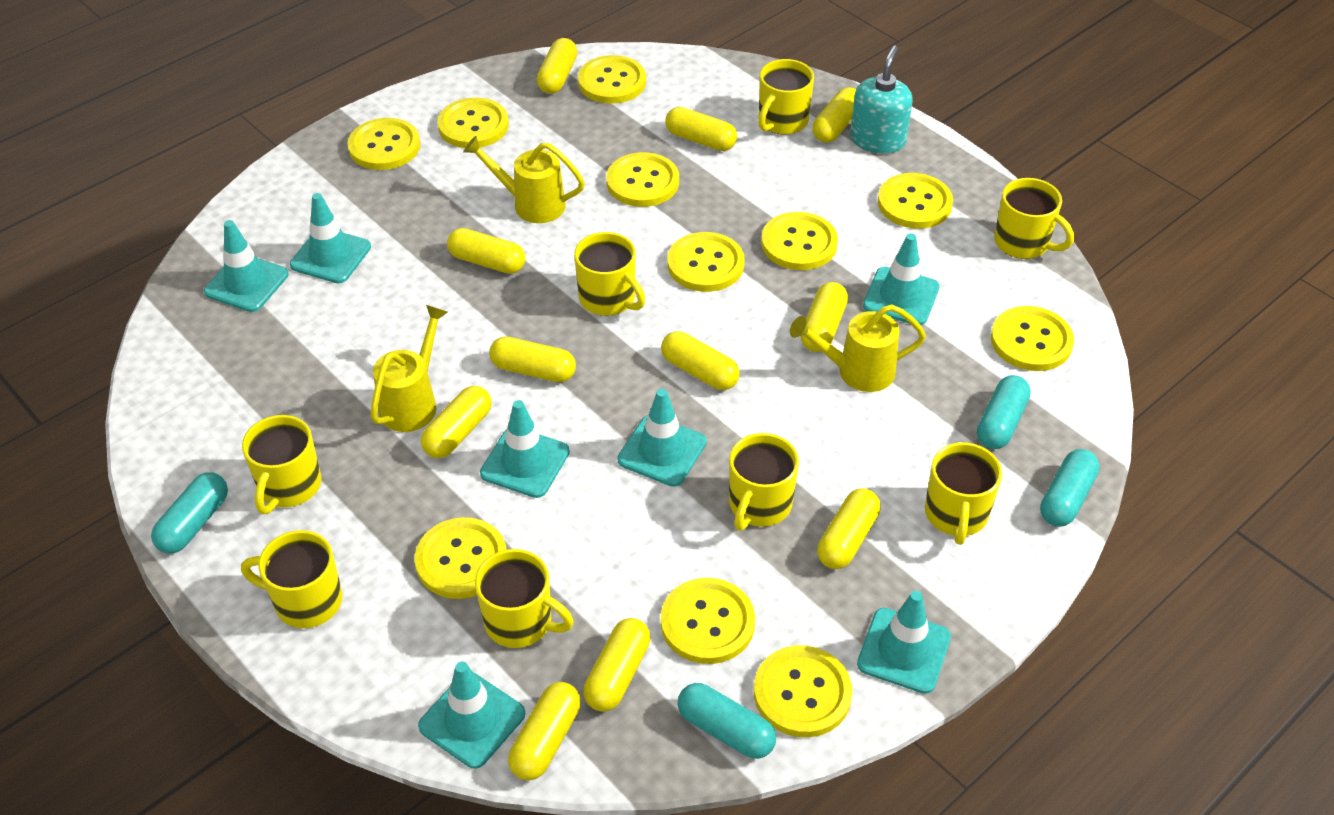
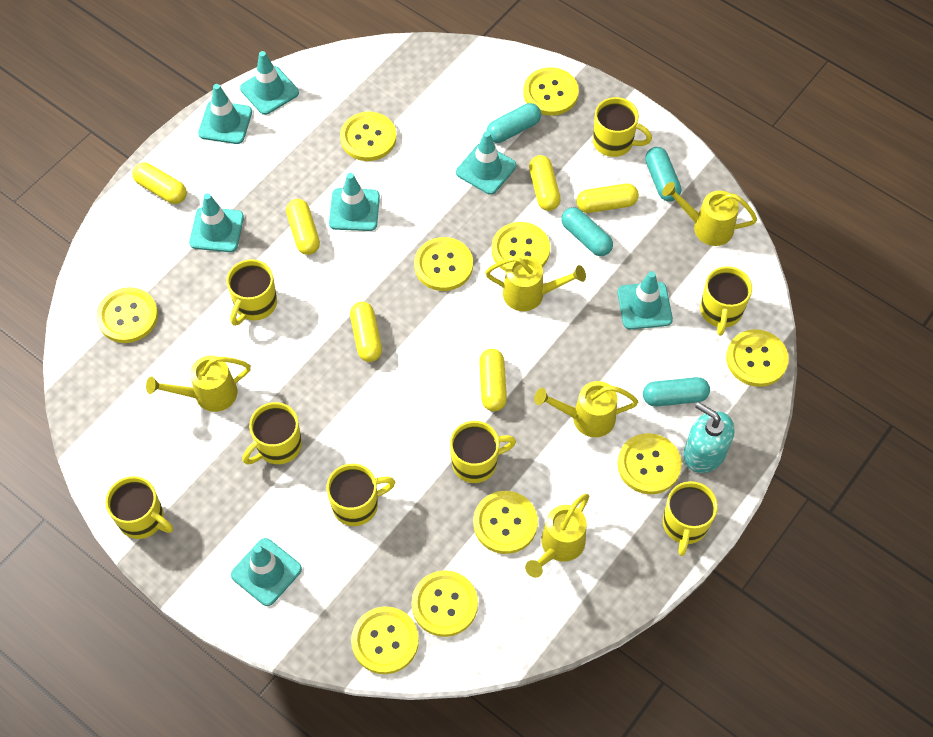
yellow button: [347,118,420,170] [415,517,507,599] [437,98,509,148] [578,55,646,104] [606,152,679,207] [661,578,755,664] [668,232,745,292] [754,645,852,737] [761,212,838,270] [878,173,953,229] [991,306,1074,371] = 11 -> [96,287,158,343] [340,112,396,161] [351,607,419,674] [411,570,478,637] [414,237,473,291] [473,491,538,554] [492,222,550,271] [523,67,579,115] [617,433,682,494] [726,329,789,387] = 10
yellow capsule: [421,386,492,458] [447,228,525,274] [489,337,576,382] [508,682,581,780] [537,38,578,94] [583,618,651,712] [661,331,740,390] [665,107,737,151] [801,282,848,352] [812,87,856,143] [817,488,881,569] = 11 -> [132,162,187,204] [286,199,320,255] [350,302,382,362] [479,349,507,411] [529,155,561,211] [576,184,639,213] = 6
yellow watering can: [371,305,448,432] [463,136,585,223] [790,304,926,392] = 3 -> [146,356,251,412] [485,256,586,311] [525,494,589,578] [534,381,638,437] [662,182,757,246] = 5

